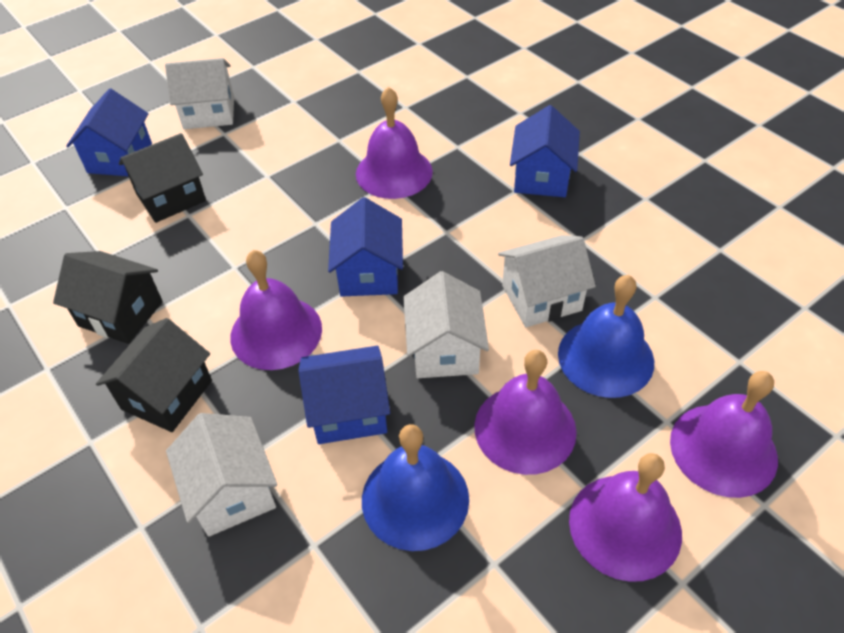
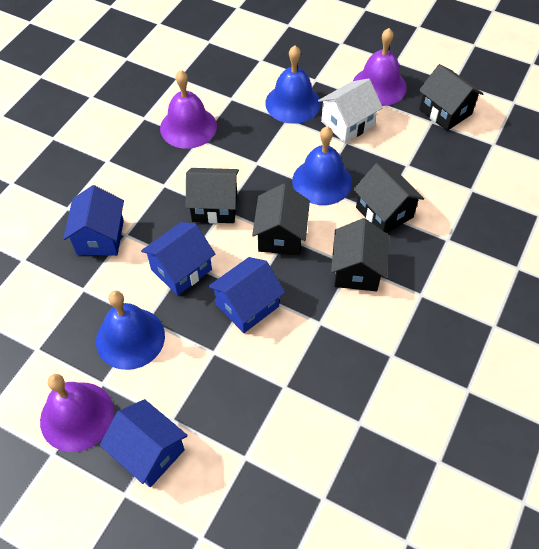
black house: [53,251,163,344] [96,318,212,432] [119,133,206,223] = 3 -> [186,168,239,224] [252,184,310,255] [331,218,389,291] [353,163,424,233] [419,64,483,131] = 5
blue bell: [362,424,469,551] [558,275,654,398] = 2 -> [96,291,165,370] [265,46,321,124] [292,126,352,205] = 3
purple bell: [230,250,322,370] [356,87,433,199] [474,350,577,475] [569,453,682,582] [670,371,778,498] = 5 -> [40,374,114,452] [160,70,217,149] [353,28,407,106] = 3
white house: [165,58,234,129] [166,413,277,537] [403,271,489,378] [498,235,596,327] = 4 -> [318,79,383,143] = 1

